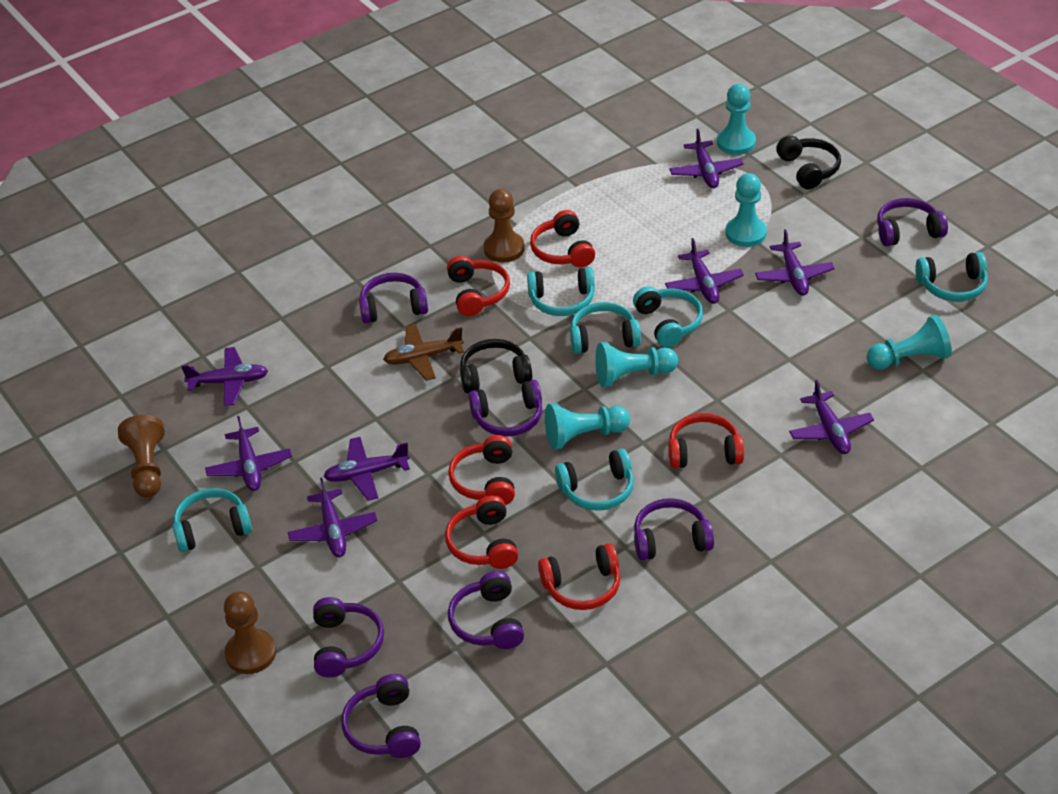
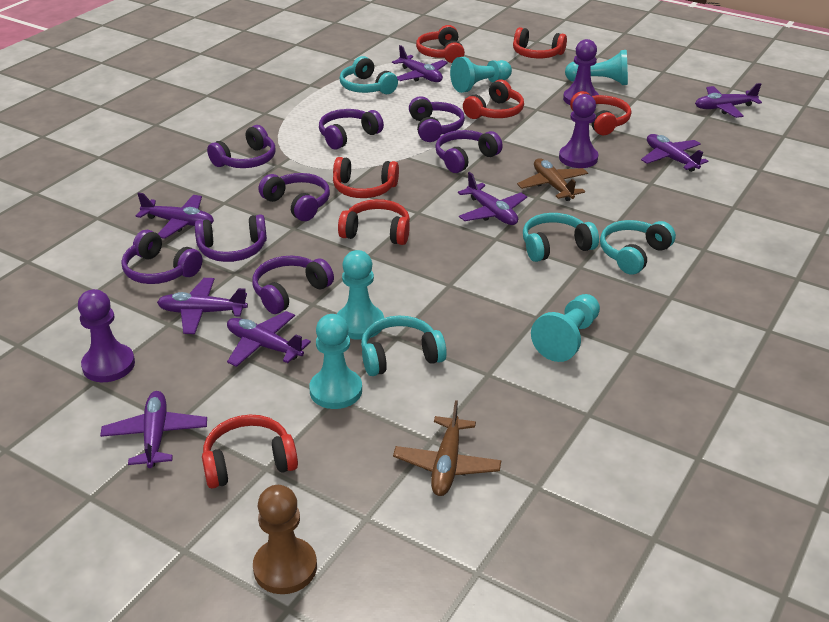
black headphones: [460,339,532,393] [776,135,841,189] = 2 -> none = 0
brown pawn: [118,415,165,498] [224,591,276,674] [484,189,525,263] = 3 -> [253,485,317,594] = 1
brown plane: [383,324,464,381] = 1 -> [393,400,501,496] [517,158,588,201] = 2
purple headphones: [313,597,384,677] [341,674,421,758] [359,273,428,323] [448,571,524,649] [469,380,542,437] [634,498,714,560] [877,198,948,246] = 7 -> [121,230,202,284] [195,214,267,262] [207,125,275,168] [252,256,334,314] [259,173,330,221] [319,109,384,149] [409,96,465,142] [435,130,503,173] = 8
purple pawn: none = 0 -> [78,289,135,382] [559,94,598,168] [563,39,599,105] = 3
red headphones: [445,495,518,569] [447,256,510,316] [448,435,515,505] [530,210,595,267] [538,543,620,610] [668,413,744,468] = 6 -> [202,415,298,489] [333,157,399,198] [338,199,410,245] [416,25,465,63] [463,79,524,119] [513,27,567,58] [570,91,631,135] = 7
turquoise headphones: [173,488,252,552] [527,267,595,316] [555,449,634,511] [570,302,641,354] [633,286,703,347] [915,252,988,301] = 6 -> [340,56,398,94] [361,316,447,376] [523,213,599,262] [600,220,676,275] = 4

